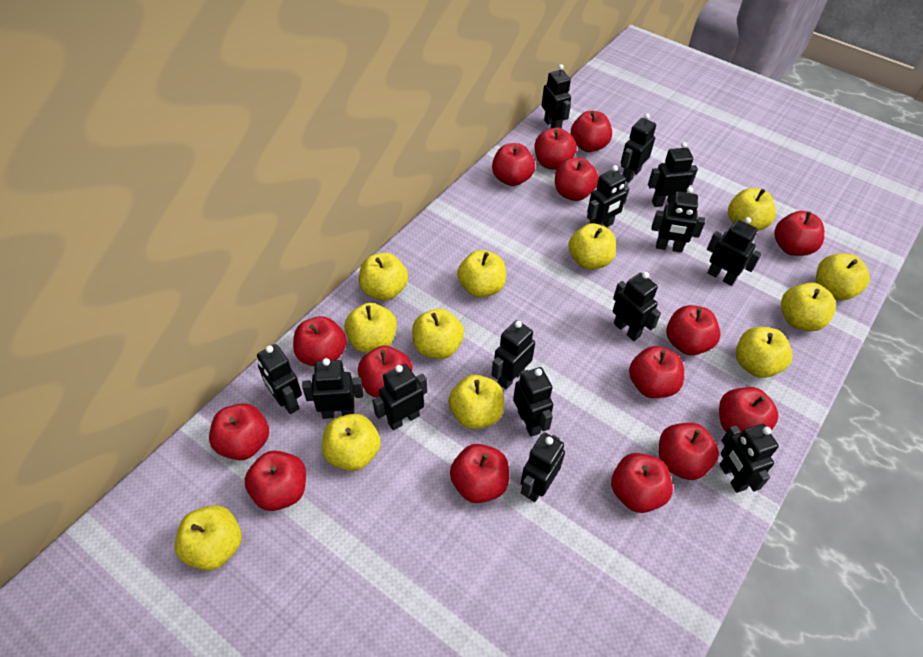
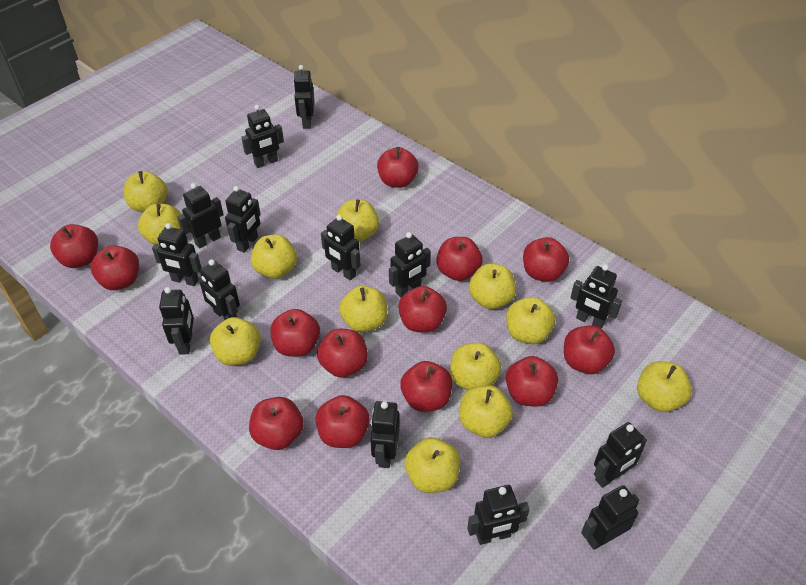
red apple: [209,403,269,460] [244,450,306,511] [293,316,347,367] [358,346,412,398] [450,444,509,503] [492,143,535,186] [535,127,577,170] [555,158,599,201] [571,111,612,152] [611,453,673,513] [629,346,684,398] [659,423,719,480] [666,305,721,355] [719,387,778,433] [774,211,824,256] = 15 -> [50,224,98,268] [91,245,139,290] [249,397,304,450] [270,309,320,357] [316,395,370,448] [317,329,368,378] [377,147,418,188] [398,286,447,333] [400,361,452,412] [436,237,483,281] [506,356,558,407] [523,237,569,282] [564,326,615,374] = 13

